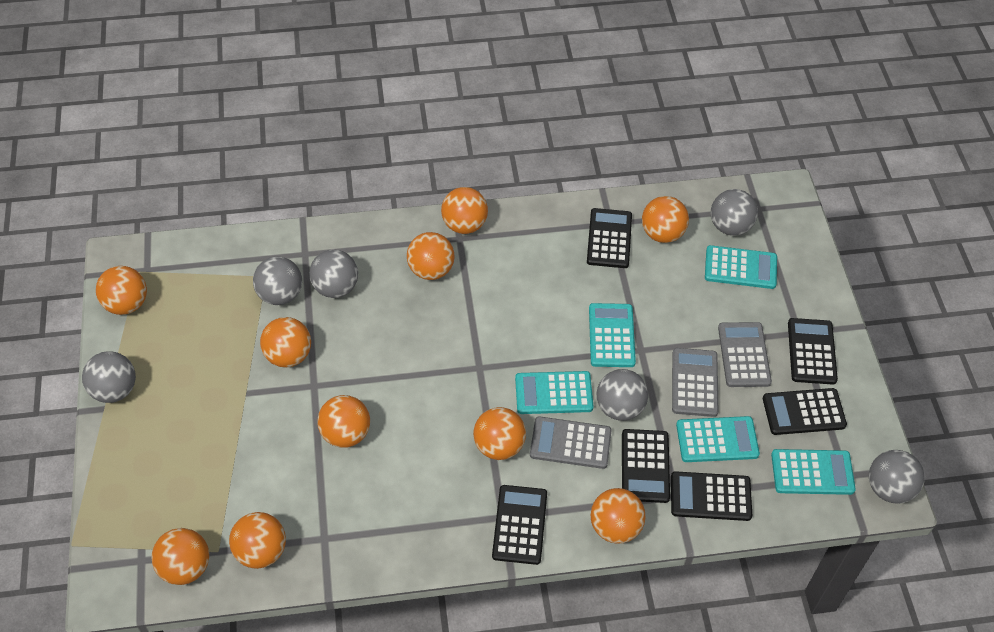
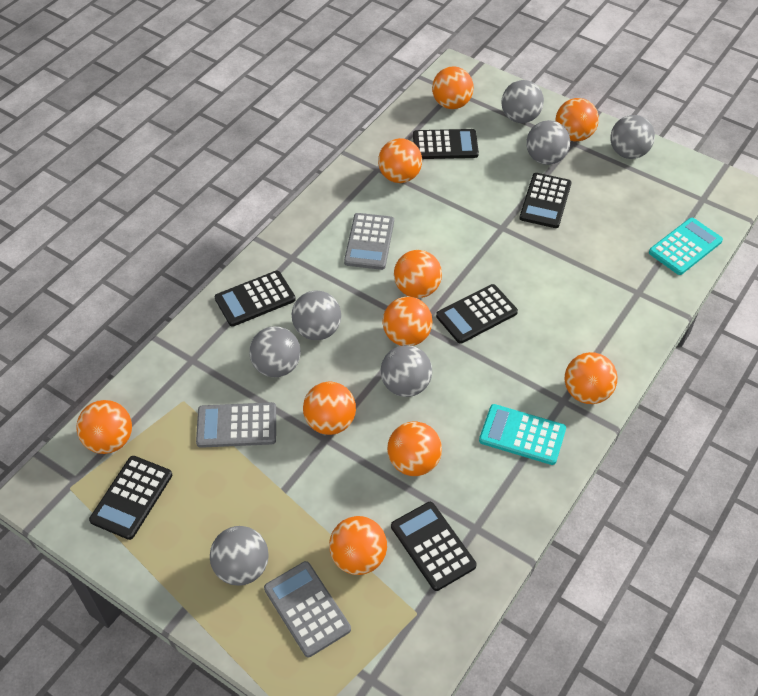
grey ball: [82,351,136,403] [253,257,302,305] [309,250,358,298] [597,369,648,421] [711,189,758,236] [869,450,925,504] = 6 -> [210,526,269,586] [249,326,301,377] [292,290,341,340] [381,345,432,397] [501,80,544,123] [526,120,570,165] [610,115,655,159] = 7
turquoise calculator: [515,371,594,414] [589,303,636,367] [676,416,760,462] [705,245,777,289] [771,449,856,495] = 5 -> [479,404,566,465] [649,218,723,275] = 2

